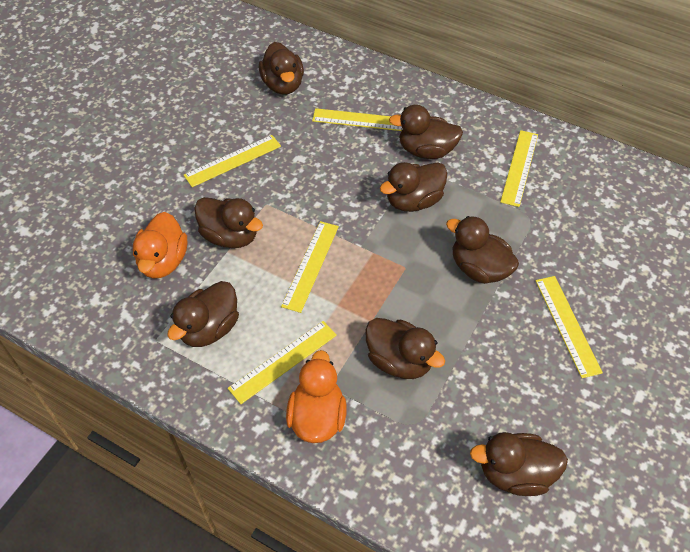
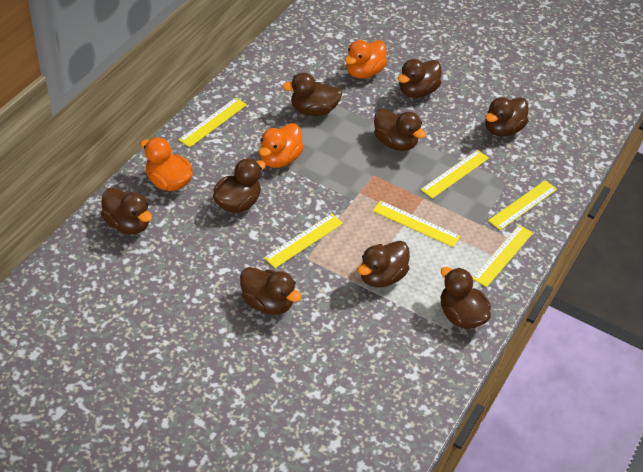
brown duck: [167,281,239,347] [194,197,263,248] [259,42,304,95] [365,318,445,379] [380,162,447,212] [389,105,463,159] [446,216,519,284] [470,432,568,496] = 8 -> [101,188,152,234] [213,158,266,213] [240,267,301,315] [282,73,342,116] [357,241,410,288] [374,109,426,151] [398,59,442,98] [440,267,491,329] [485,97,528,137] = 9
orange duck: [133,212,187,279] [286,350,347,443] = 2 -> [140,137,193,191] [259,123,304,168] [345,40,387,79] = 3

